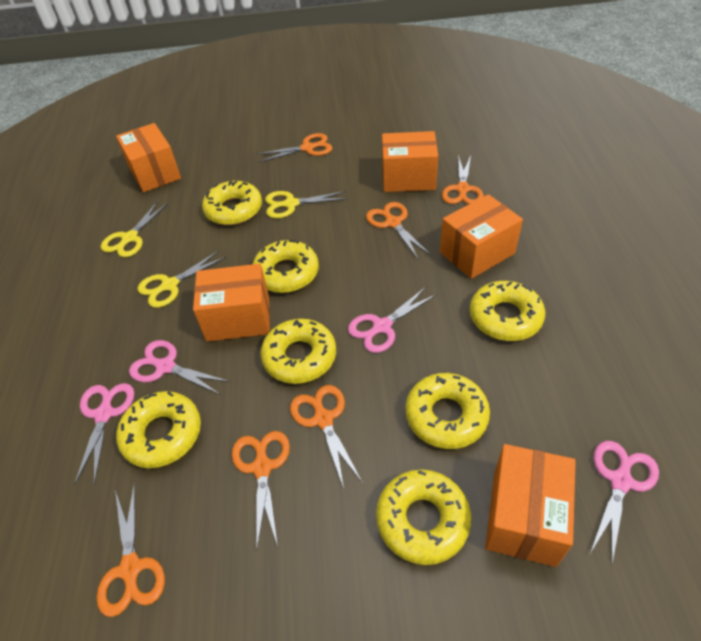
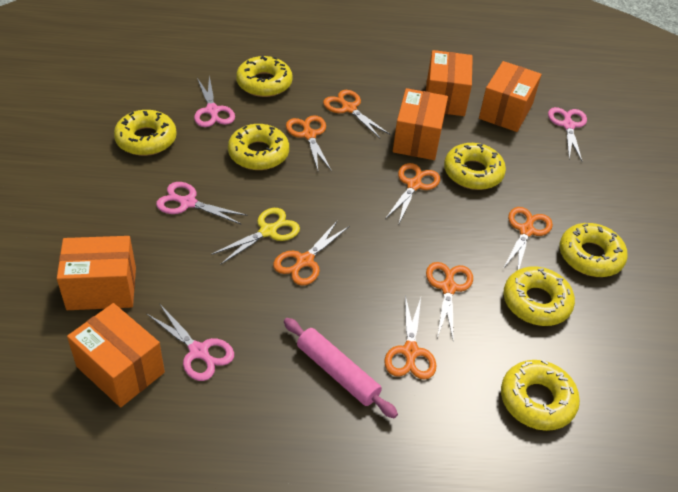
orange scissors: [97,483,165,617] [232,431,290,551] [257,133,333,162] [290,385,362,488] [366,202,431,259] [442,155,484,204] = 6 -> [273,220,350,286] [286,115,332,171] [323,90,390,138] [385,163,440,223] [385,295,437,380] [426,262,473,339] [503,207,553,270] = 7
pink rolling pin: none = 0 -> [284,318,398,418] = 1
yellow scissors: [101,201,168,257] [138,250,227,308] [265,191,347,218] = 3 -> [211,208,300,265] = 1

